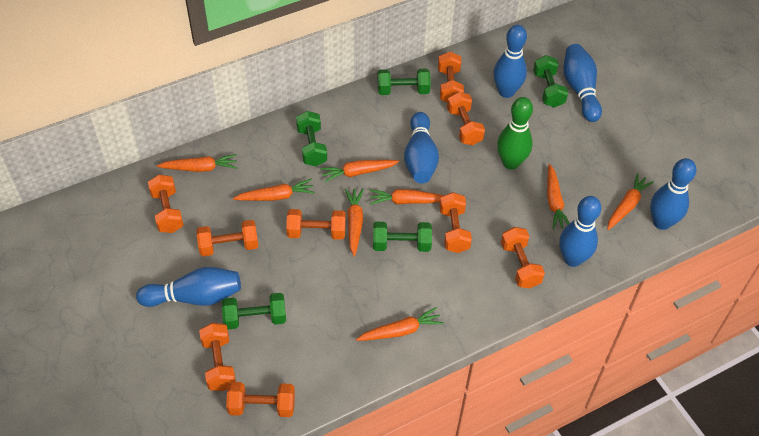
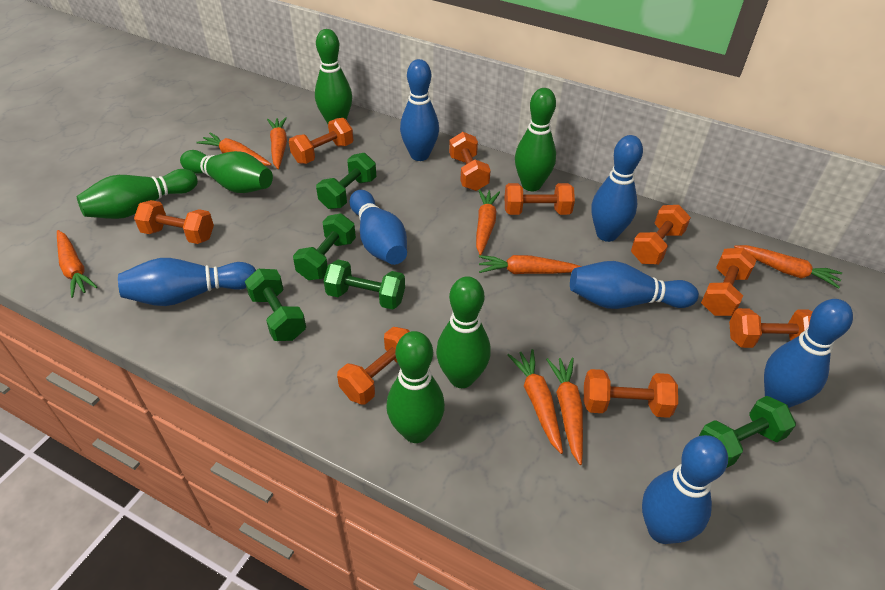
blue bowling pin: [136,267,241,307] [404,112,439,183] [493,25,527,98] [559,196,601,267] [563,44,602,122] [650,158,696,230] = 6 -> [118,258,256,306] [349,190,407,265] [400,59,439,161] [570,261,699,309] [591,135,643,242] [642,435,728,544] [764,299,853,408] = 7
green bowling pin: [497,97,533,170] = 1 -> [77,169,198,219] [180,150,273,193] [315,29,352,124] [386,331,445,443] [436,276,491,388] [515,88,556,191] = 6

